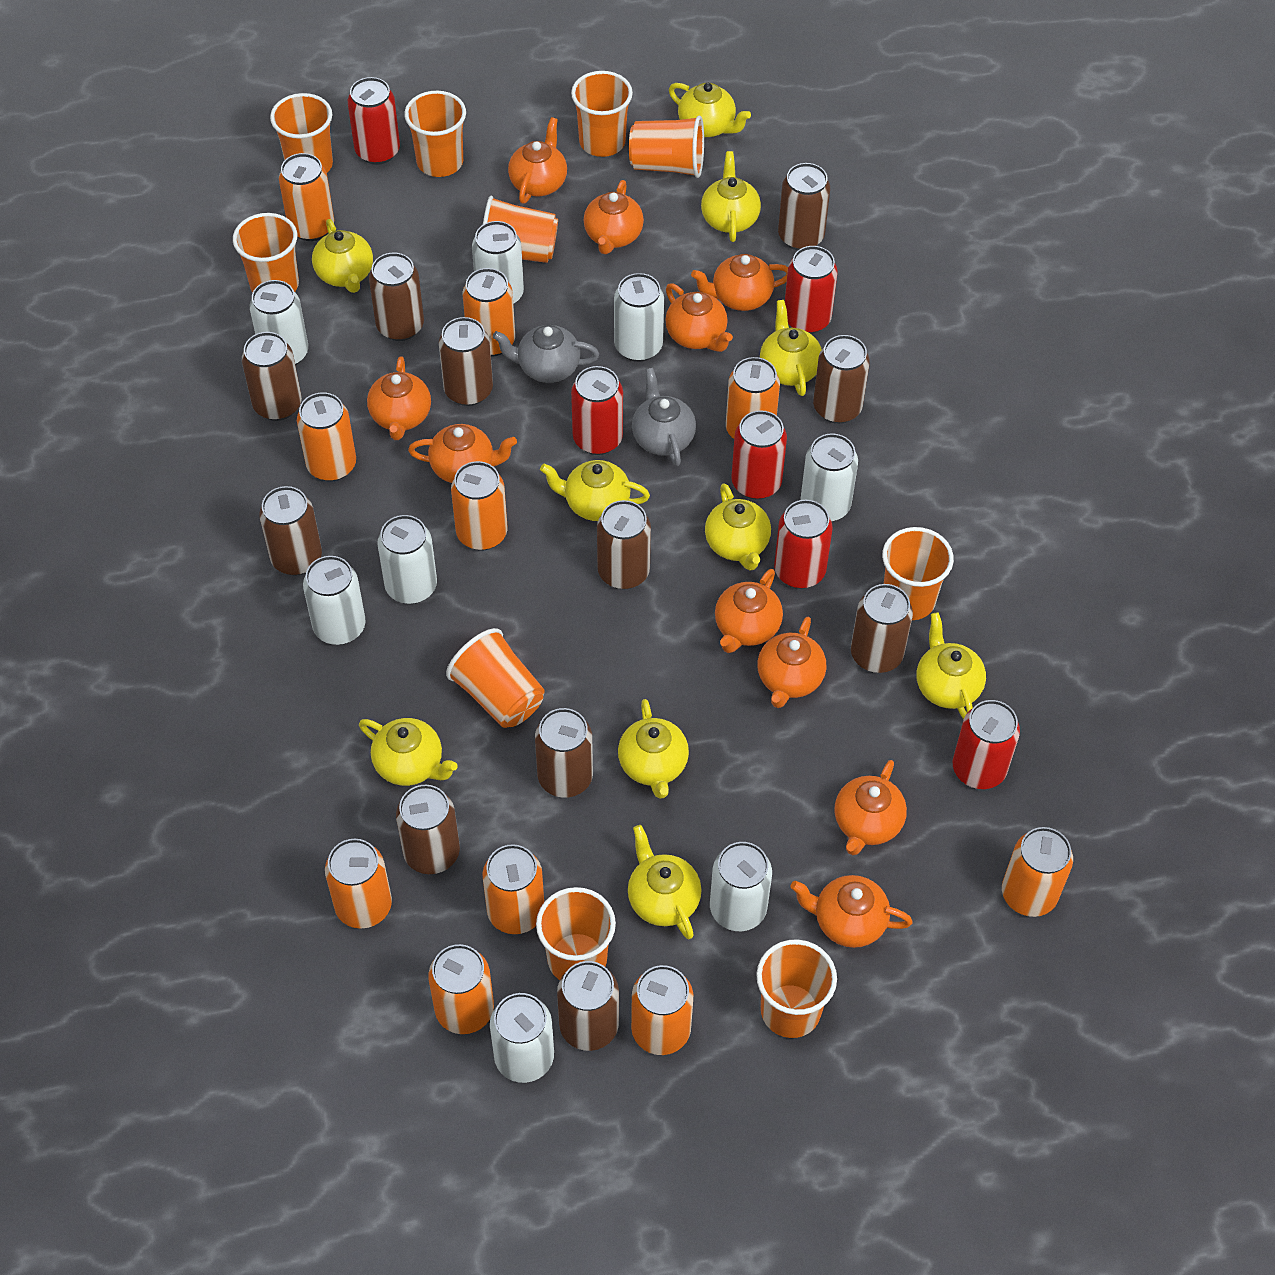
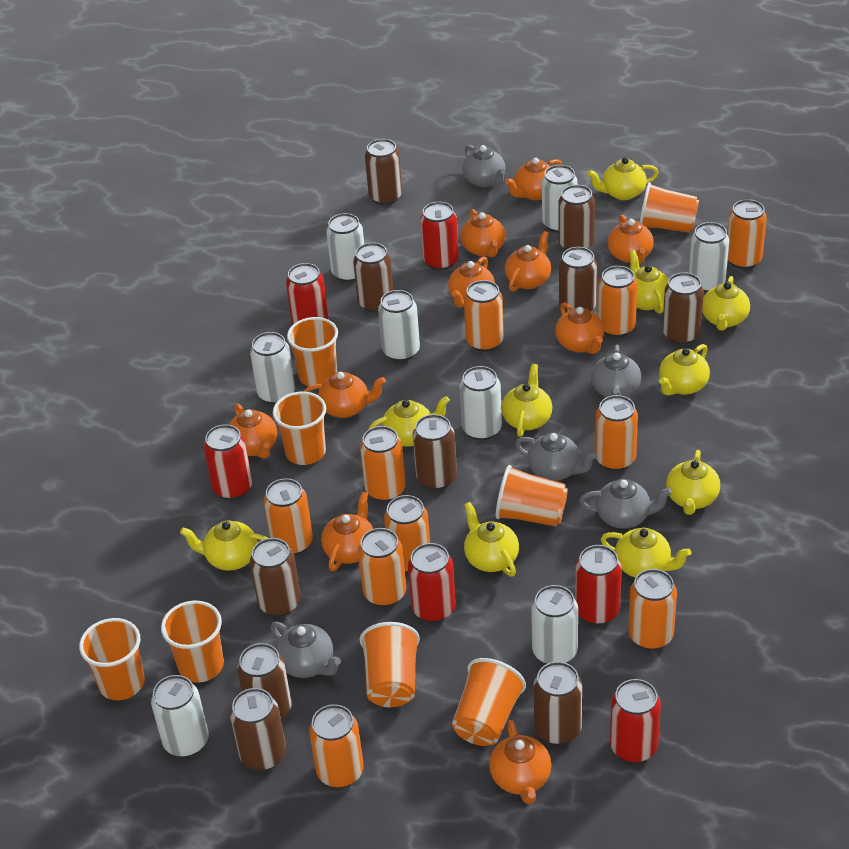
brown can: [242,332,302,421] [259,486,322,576] [369,253,424,341] [396,785,460,874] [439,317,493,406] [535,708,593,798] [557,961,619,1051] [597,500,651,589] [778,163,830,250] [813,335,870,424] [851,584,913,673] = 11 -> [230,688,286,771] [237,643,292,720] [250,538,301,617] [353,243,393,313] [365,139,402,205] [413,414,457,490] [533,662,582,745] [558,185,595,250] [559,247,597,313] [663,272,704,345] = 10
grey teapot: [493,325,599,383] [632,368,696,466] = 2 -> [271,622,341,678] [462,145,506,187] [515,433,597,481] [579,479,672,529] [591,345,641,397] = 5
orange cup: [233,213,299,293] [270,93,333,173] [404,91,466,177] [446,628,545,728] [483,196,558,263] [536,887,616,980] [571,71,633,157] [629,115,704,178] [756,939,837,1038] [882,527,954,620] = 10 -> [79,618,145,700] [161,601,224,683] [273,391,326,465] [287,317,338,386] [359,622,420,707] [452,658,526,746] [496,465,568,527] [640,182,699,233] = 8

